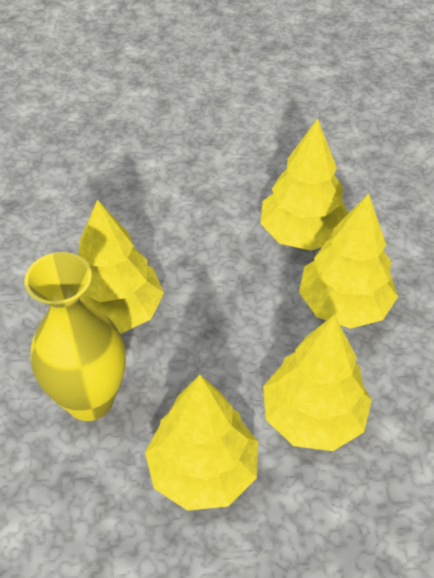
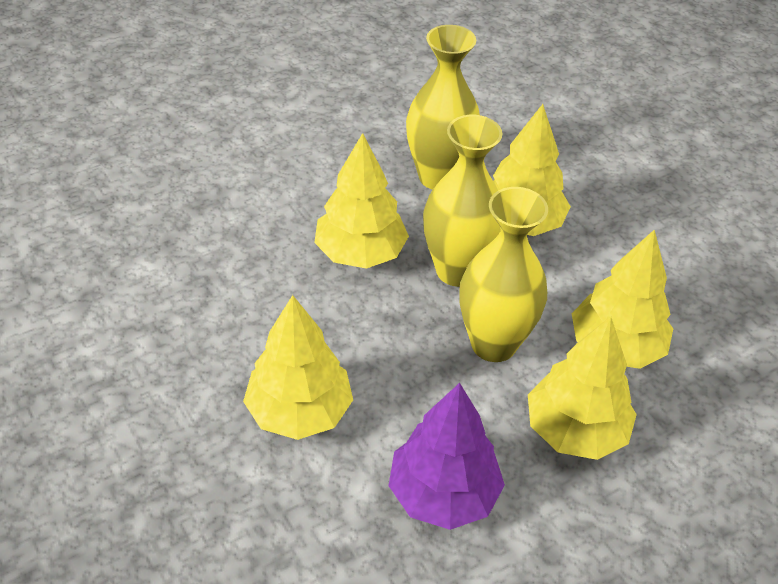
purple tree: none = 0 -> [388,383,505,530] = 1
yellow vase: [24,252,126,421] = 1 -> [406,25,480,190] [423,115,502,287] [459,187,548,362] = 3

